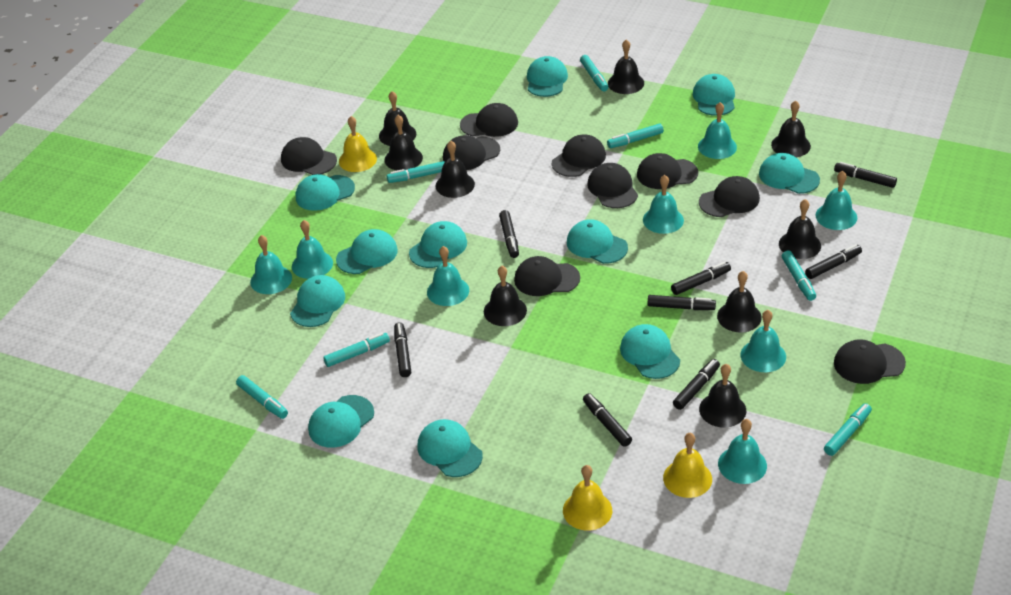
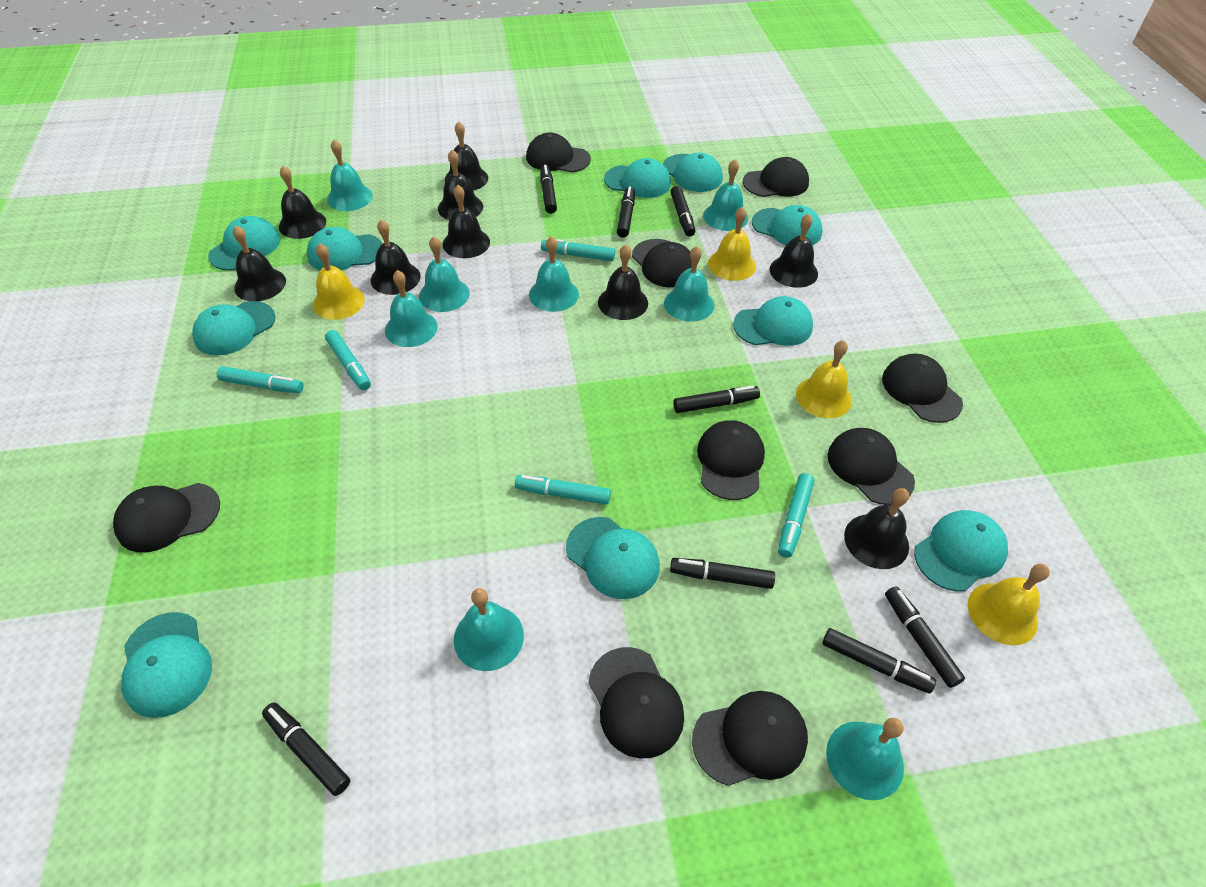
turquoise cap: [290,275,345,327] [296,174,355,211] [308,395,374,448] [336,229,398,274] [409,221,467,268] [417,419,483,477] [527,56,568,97] [567,219,628,264] [620,324,680,379] [693,74,735,116] [759,153,820,194] = 11 -> [121,612,212,718] [192,301,276,356] [208,216,280,271] [307,227,382,270] [566,517,660,599] [604,158,671,198] [663,153,723,192] [733,296,813,346] [752,205,822,246] [914,510,1008,591] = 10
turquoise marker: [236,375,288,419] [323,333,390,367] [387,161,445,183] [580,55,608,91] [607,124,664,148] [782,251,816,301] [824,403,872,456] = 7 -> [217,366,303,393] [325,330,371,390] [515,475,611,505] [541,238,615,261] [778,473,814,558] = 5
yellow bell: [339,116,377,172] [563,465,612,530] [663,433,712,498] = 3 -> [313,243,365,320] [708,207,756,281] [796,340,852,418] [968,563,1050,645] = 4

